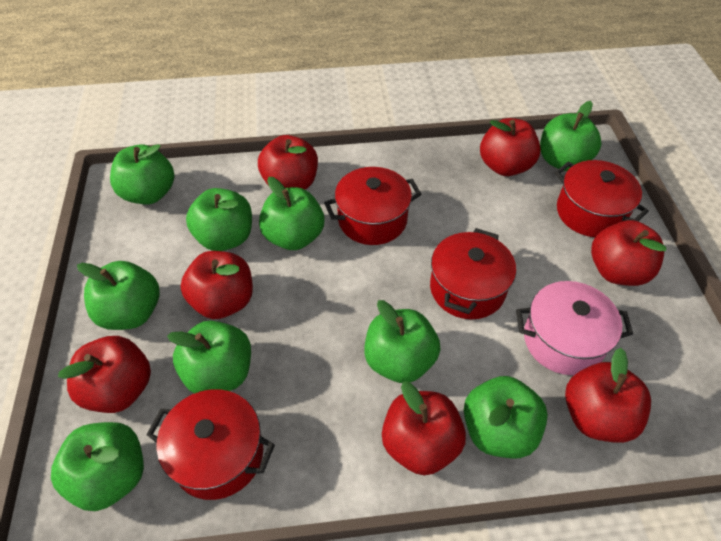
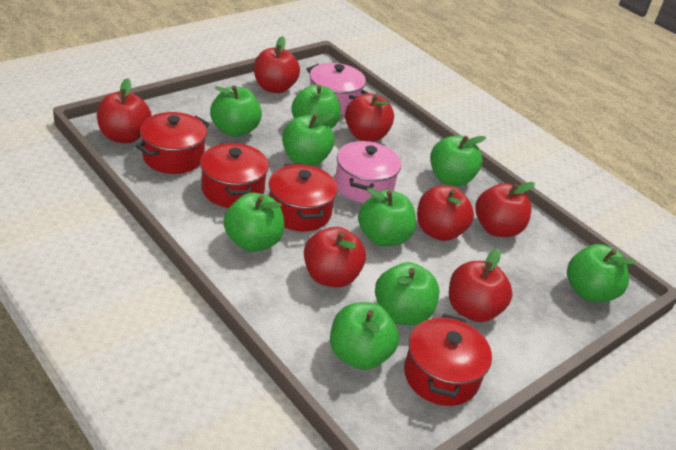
pink pot: [516,281,633,375] = 1 -> [307,63,368,115] [335,141,401,203] = 2

